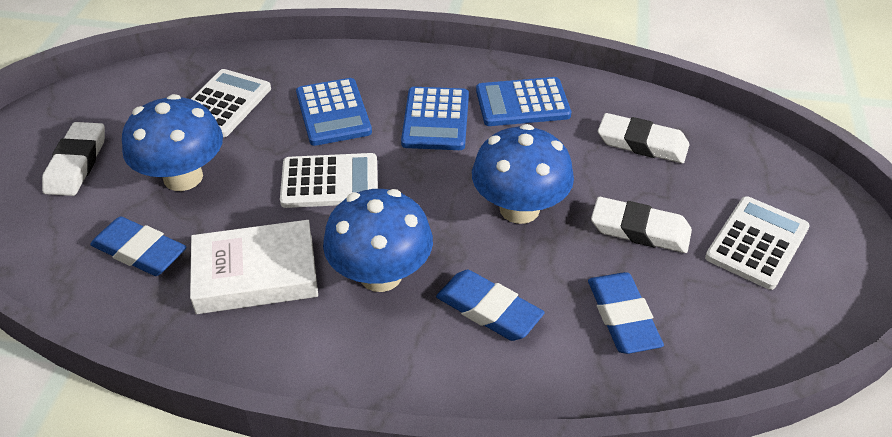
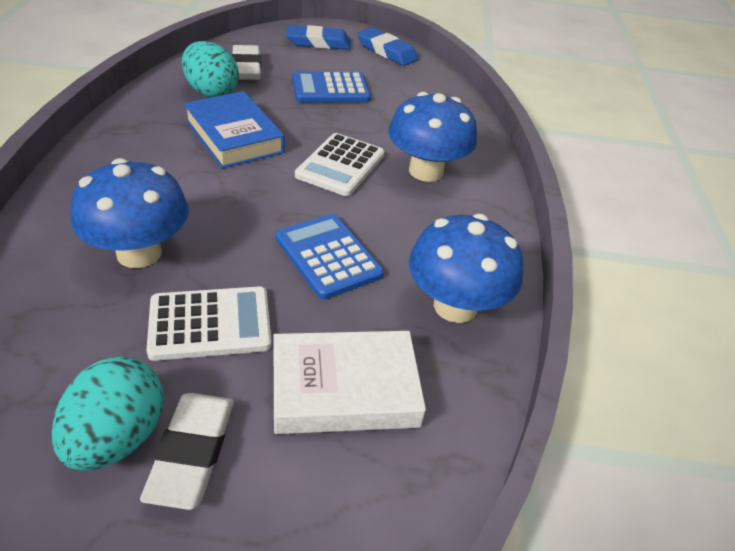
blue book: none = 0 -> [184,91,285,168] = 1
blue calculator: [296,78,372,146] [401,87,469,150] [476,77,571,126] = 3 -> [275,214,384,299] [292,72,371,102] = 2
blue eraser: [90,216,186,276] [436,270,545,341] [588,272,664,354] = 3 -> [286,25,351,50] [357,27,418,66] = 2
turquoise egg: none = 0 -> [51,357,164,471] [182,41,239,97] = 2
white calculator: [191,69,271,137] [280,153,378,208] [705,196,810,290] = 3 -> [146,286,272,361] [295,133,385,196] = 2
white eraser: [42,122,105,196] [591,197,692,253] [598,113,689,163] = 3 -> [140,393,234,510] [232,45,261,80] = 2

